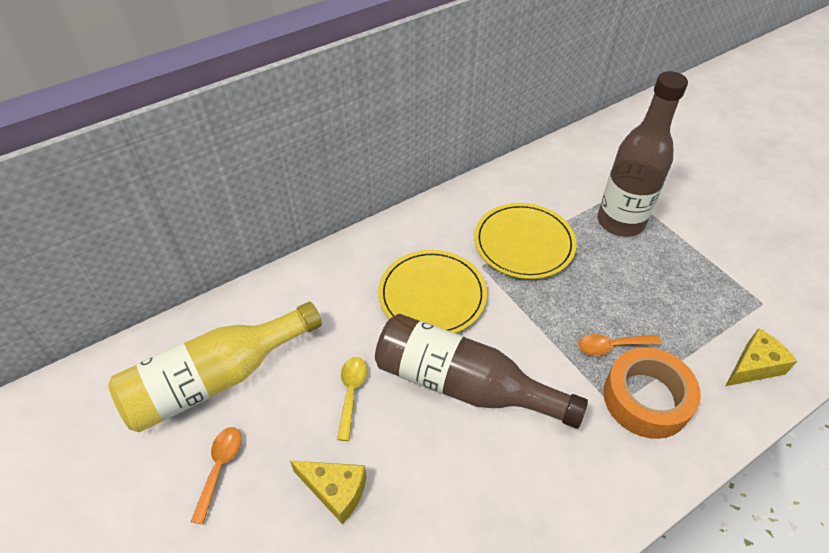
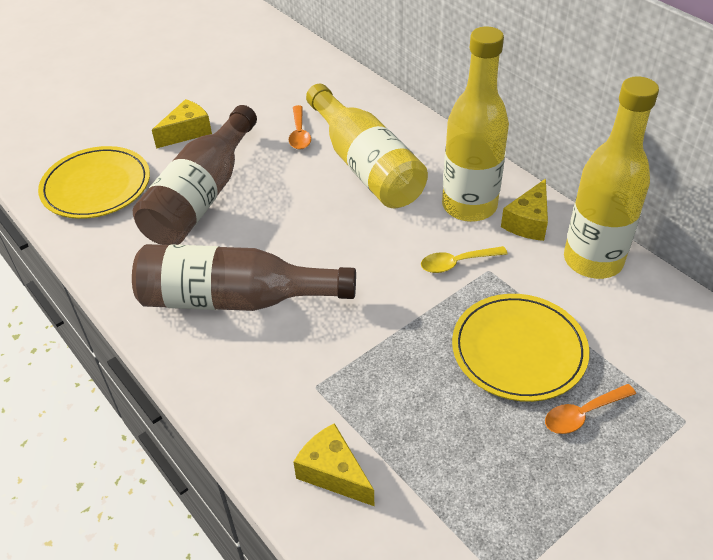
orange tape: [603,347,701,439] = 1 -> none = 0
yellow bottle: [108,302,322,433] = 1 -> [306,84,428,208] [442,27,509,222] [564,76,659,279] = 3
yellow cheese: [290,461,367,524] [726,328,797,386] = 2 -> [152,99,212,148] [293,423,374,506] [501,178,548,241] = 3

